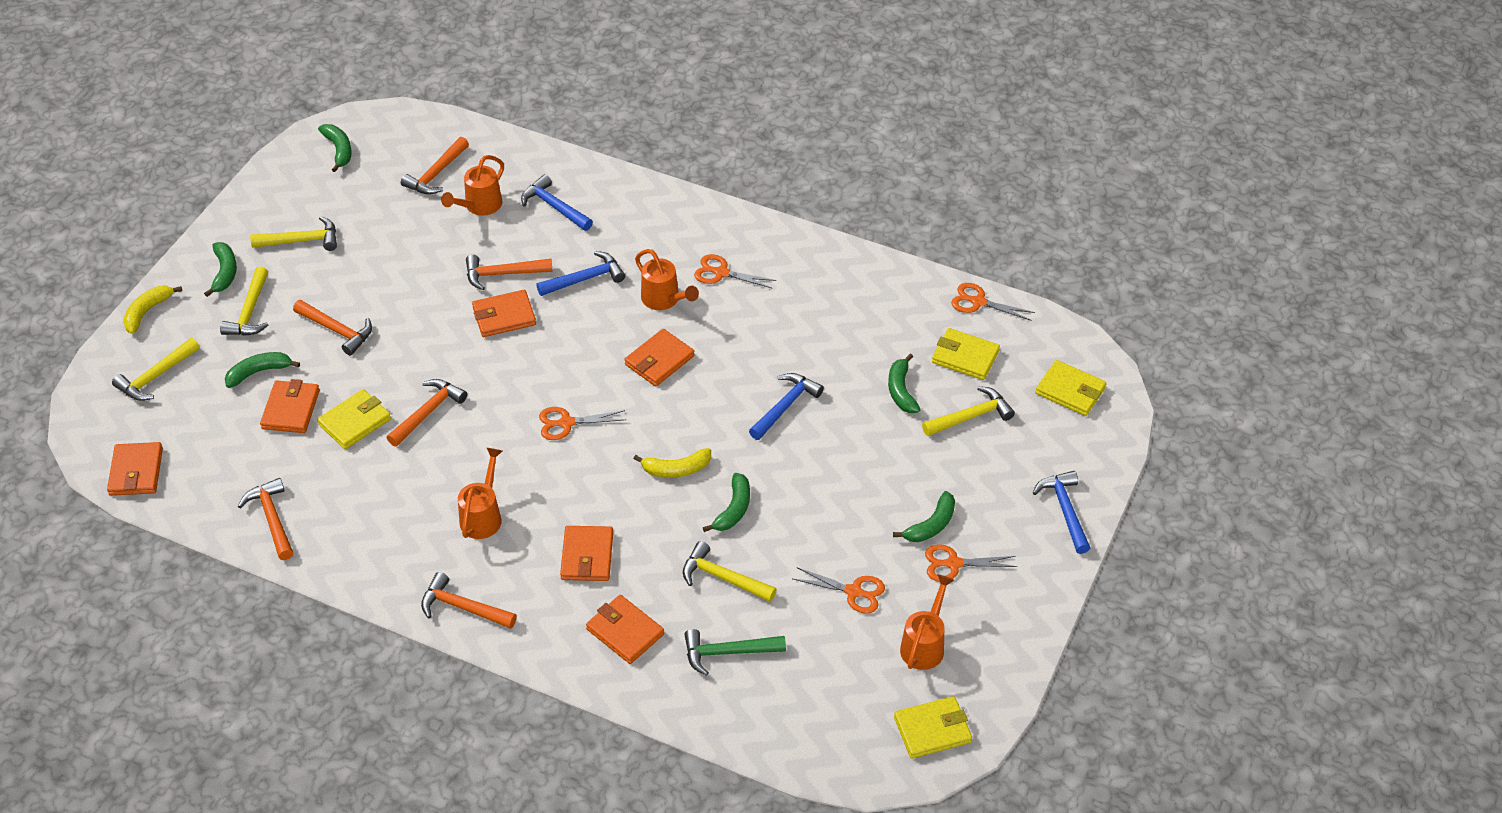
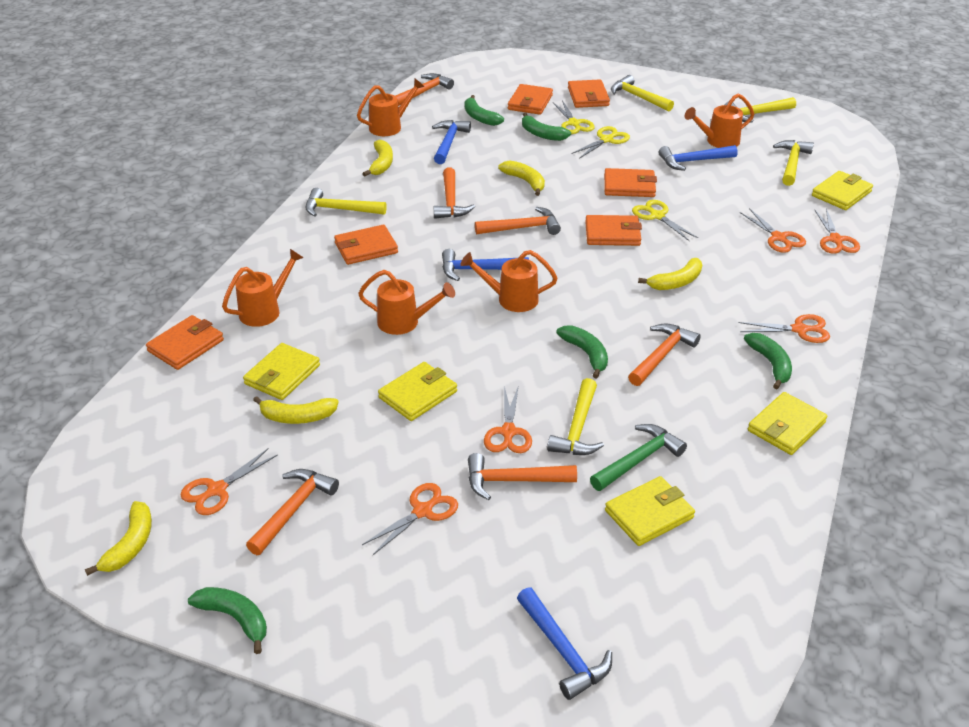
green banana: [204,242,237,297] [225,352,300,388] [318,124,352,172] [703,473,750,532] [888,354,921,413] [893,491,955,542] = 6 -> [188,587,267,654] [465,95,504,126] [522,113,571,141] [556,325,608,379] [744,333,792,389] = 5
orange scissors: [539,407,626,440] [694,254,776,289] [793,567,885,614] [925,544,1017,582] [951,283,1035,321] = 5 -> [180,448,278,515] [362,483,458,555] [484,386,532,453] [739,314,830,343] [740,208,806,253] [814,209,860,254] = 6
orange watering can: [441,155,504,216] [458,448,502,539] [635,249,699,310] [900,574,954,670] = 4 -> [222,249,304,327] [357,79,425,136] [358,270,455,335] [460,250,558,312] [685,94,754,148] = 5
yellow banana: [123,286,182,334] [633,448,711,478] = 2 -> [85,501,152,576] [253,396,339,424] [362,140,393,176] [498,160,545,196] [638,258,702,290] = 5
yellow scissors: none = 0 -> [553,100,595,134] [571,126,630,159] [632,200,698,241] = 3
yellow wallet: [317,389,391,449] [894,696,972,759] [932,328,1000,380] [1036,360,1107,416] = 4 -> [243,343,320,400] [378,362,457,421] [605,476,695,546] [748,392,827,455] [812,171,873,210] = 5

